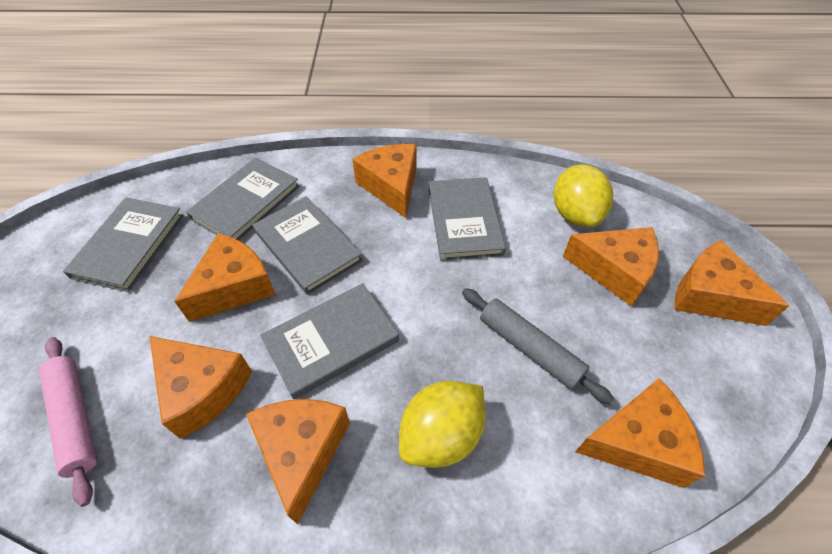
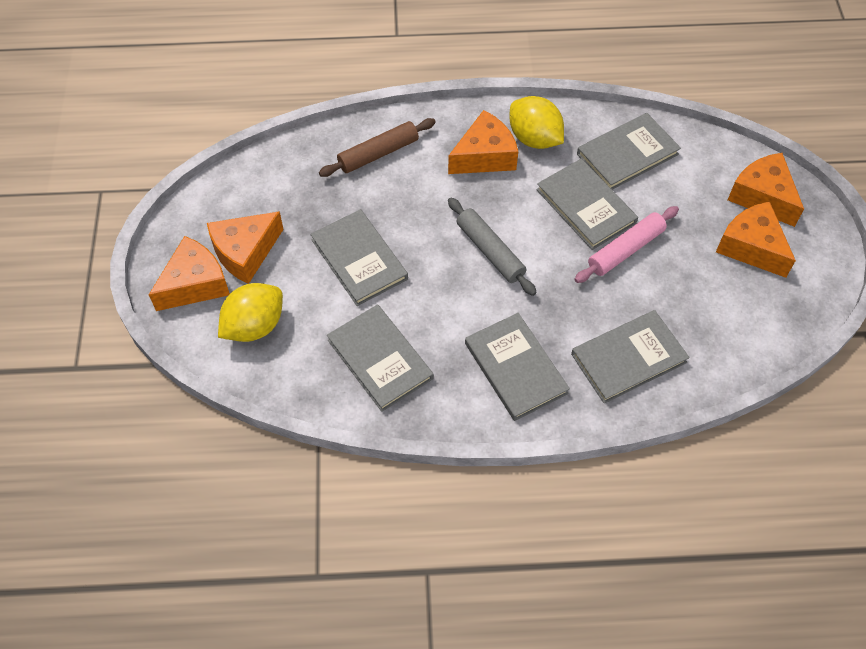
brown rolling pin: none = 0 -> [319,118,436,177] = 1
grey book: [63,197,184,292] [186,158,300,240] [253,196,363,295] [260,283,399,399] [429,177,506,261] = 5 -> [310,209,408,306] [327,304,433,412] [465,313,570,421] [536,159,638,250] [571,310,690,403] [577,113,681,190] = 6
orange cheese: [149,336,252,439] [174,233,276,322] [246,399,350,525] [352,144,416,218] [563,227,659,306] [575,378,705,488] [675,240,789,326] = 7 -> [149,236,230,311] [207,211,284,284] [448,110,518,174] [716,201,796,278] [728,153,804,227] = 5

